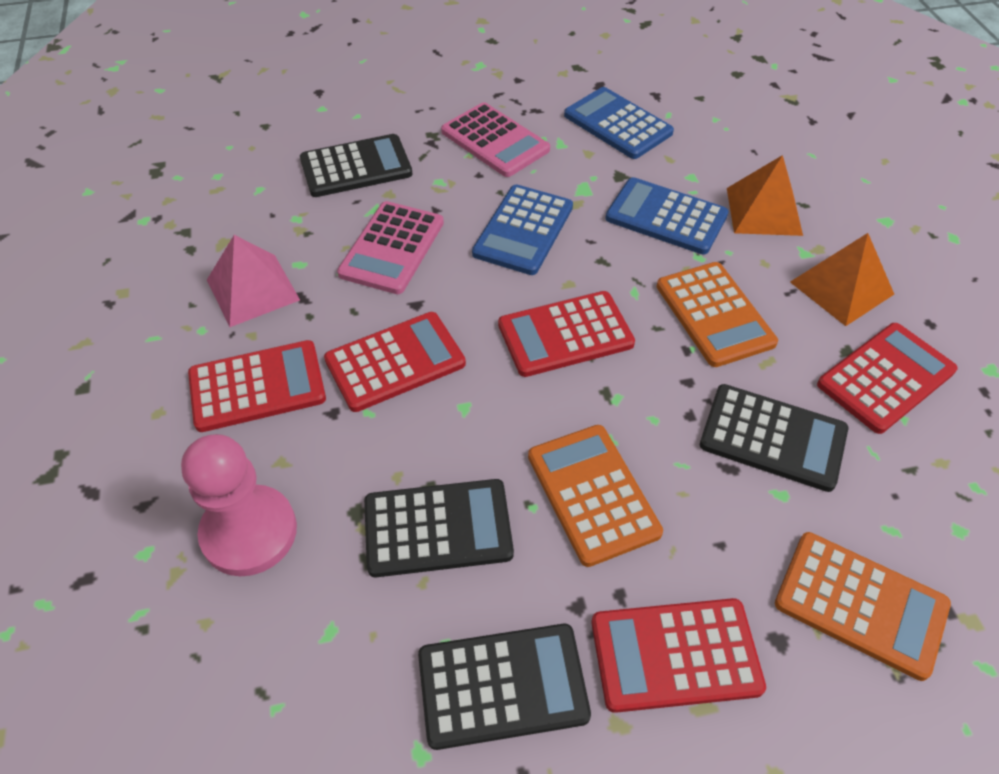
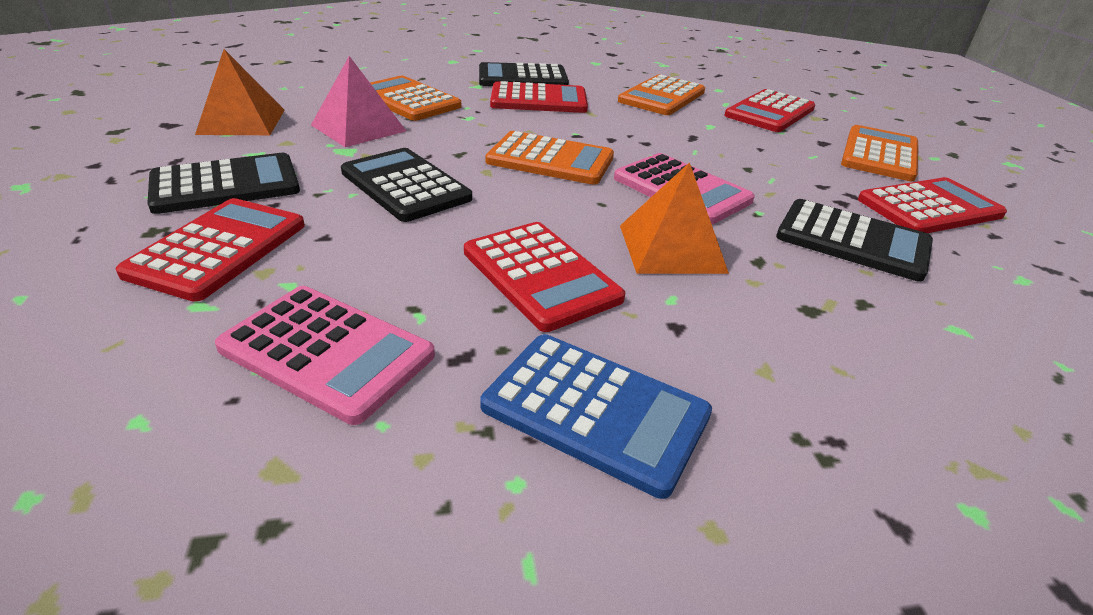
blue calculator: [472,185,573,275] [564,87,674,159] [605,177,729,255] = 3 -> [481,334,712,499] = 1
orange calculator: [528,425,663,567] [657,262,778,367] [775,532,951,681] = 3 -> [370,76,461,121] [485,131,614,185] [618,74,705,115] [841,125,918,181] = 4
pink pawn: [181,434,297,576] = 1 -> none = 0

